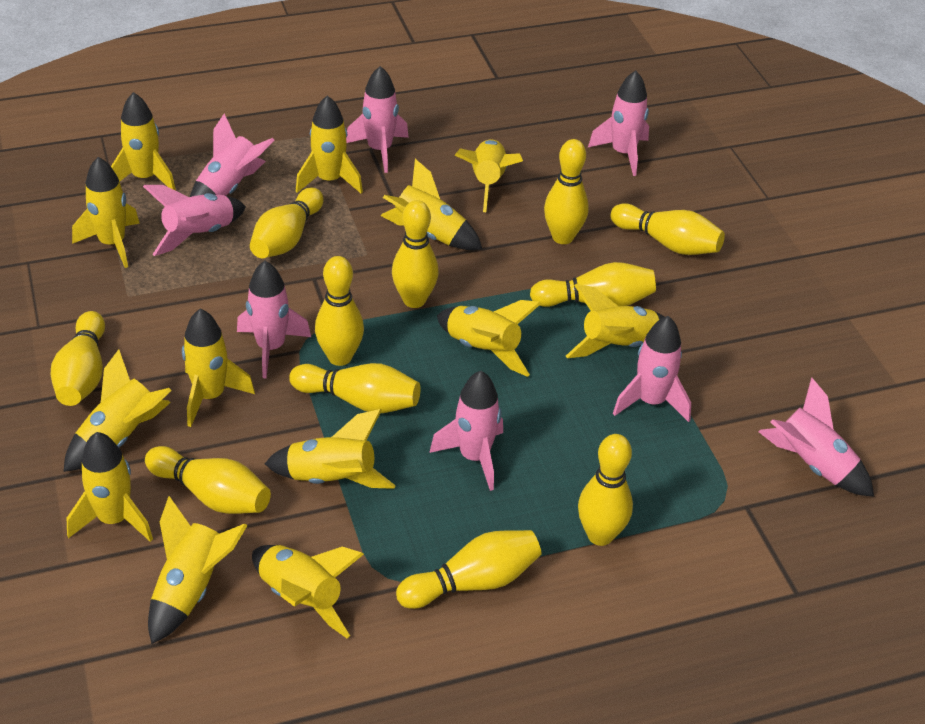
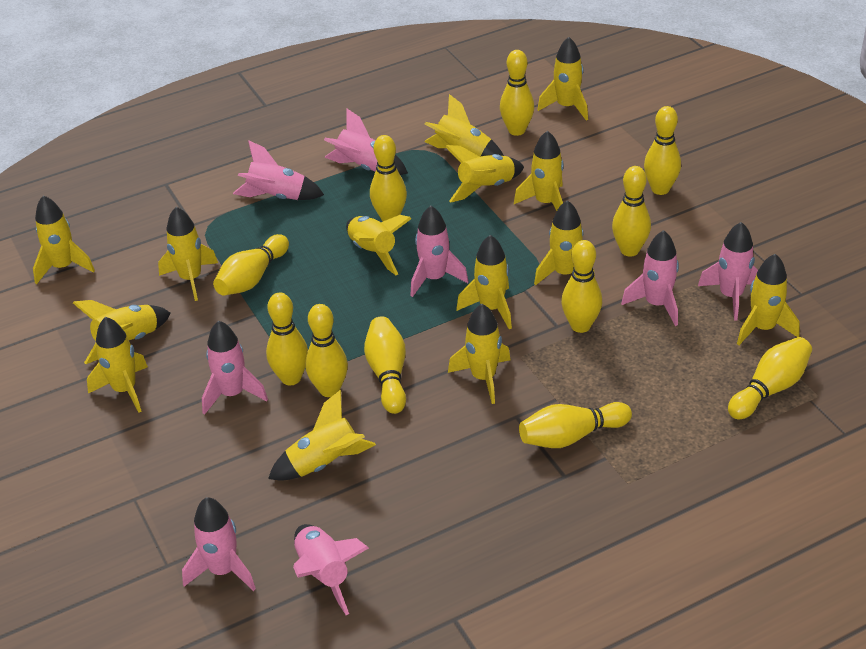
yellow rocket: [64,349,172,472] [67,432,153,542] [72,157,140,268] [111,92,176,191] [148,496,248,644] [182,309,255,427] [252,545,364,638] [265,409,396,489] [296,95,363,193] [380,159,482,250] [437,300,541,377] [455,140,523,212] [566,284,665,358] = 13 -> [33,195,95,284] [73,300,171,364] [87,317,148,413] [158,207,218,301] [268,390,376,480] [346,215,412,275] [424,94,504,157] [445,145,524,203] [448,304,510,404] [456,235,512,329] [514,131,564,211] [534,200,595,286] [537,37,588,121] [737,254,800,345] = 14

